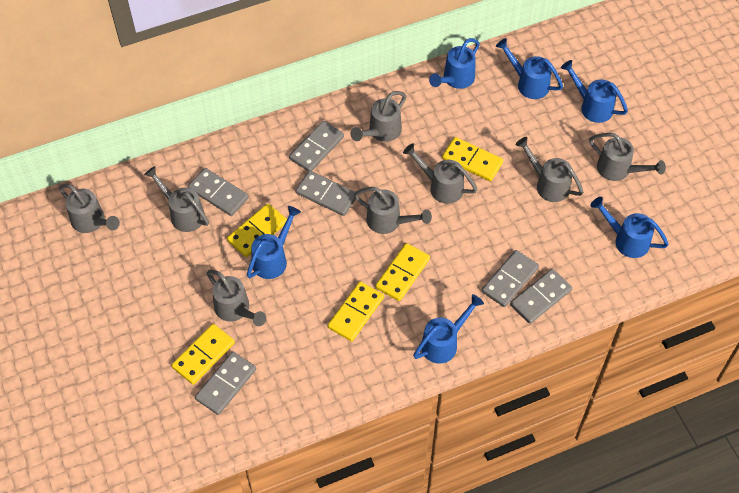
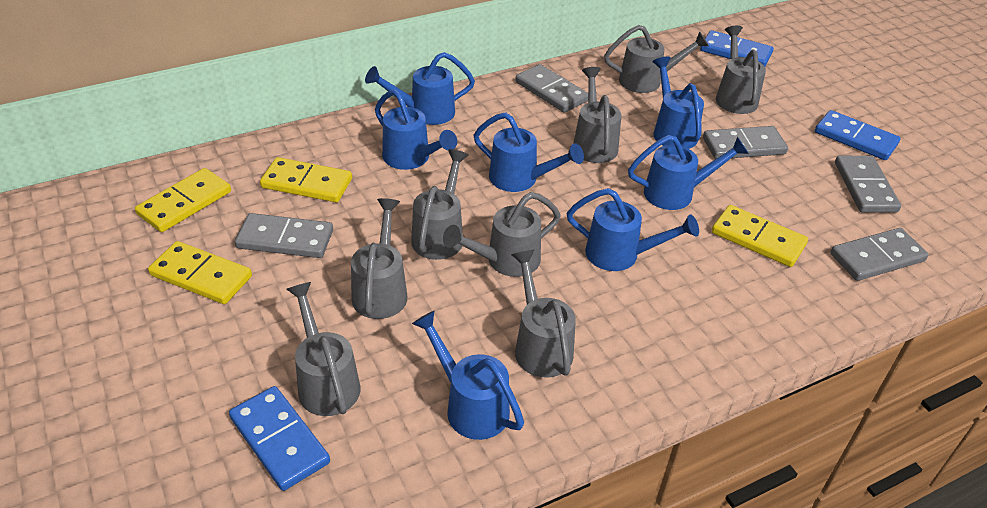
blue domino: none = 0 -> [229,386,330,491] [700,30,773,66] [815,110,900,160] = 3
blue watering can: [247,206,301,279] [413,294,484,363] [429,38,480,89] [496,38,563,99] [561,60,628,123] [590,197,669,258] = 6 -> [365,52,475,125] [375,90,457,170] [412,311,524,440] [474,112,584,192] [567,188,699,271] [628,135,749,210] [652,57,704,149] = 7
grey domino: [188,168,249,216] [195,352,256,415] [289,121,344,171] [296,171,356,216] [482,250,539,307] [510,269,572,324] = 6 -> [235,213,333,258] [515,64,588,113] [703,126,788,159] [831,228,929,281] [835,156,901,213] = 5
yellow domino: [172,324,235,385] [227,203,287,257] [328,281,384,342] [375,243,430,301] [442,137,503,181] = 5 -> [135,168,231,232] [148,241,252,304] [260,157,352,202] [712,205,808,267] = 4

